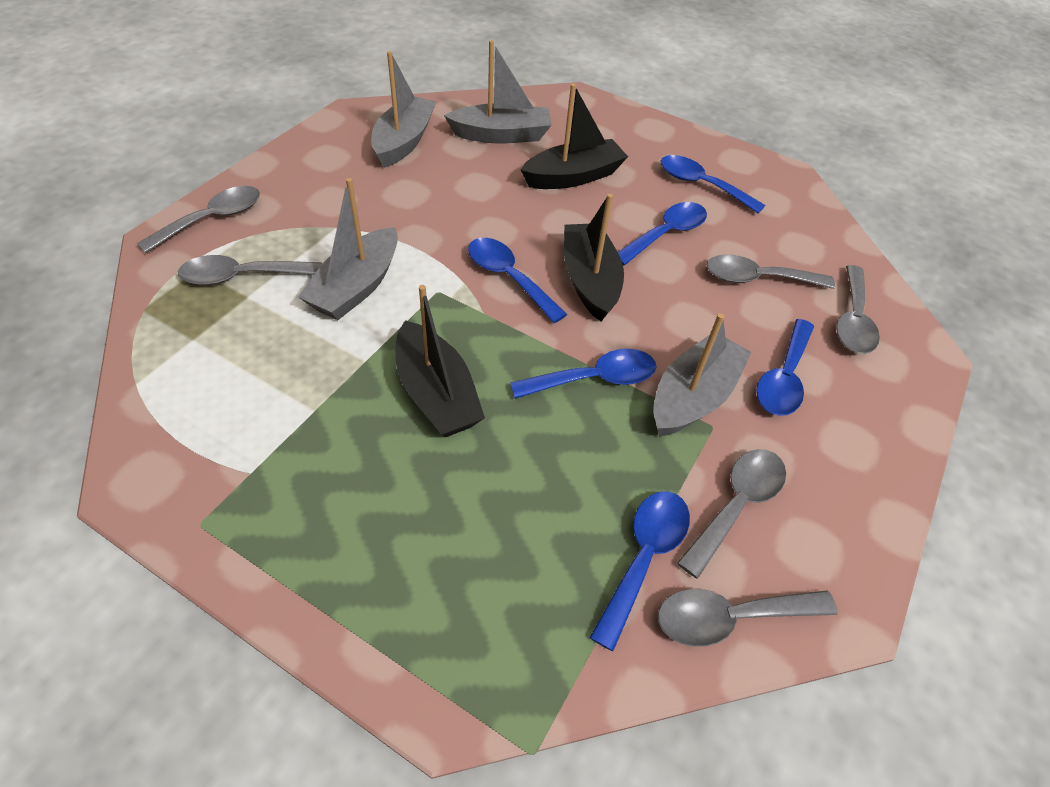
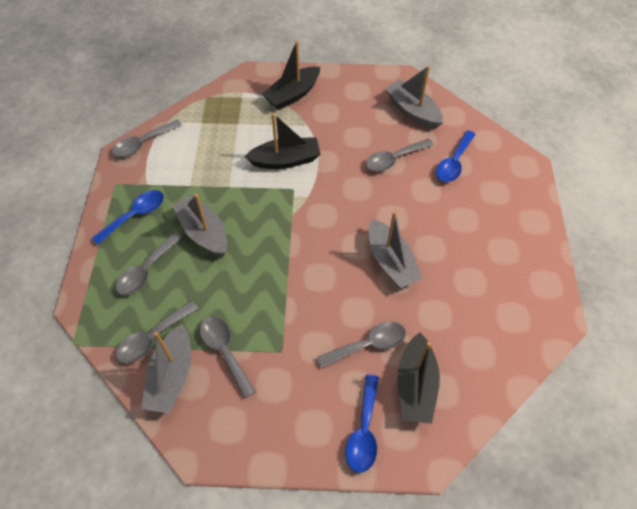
blue spoon: [468,238,567,323] [510,349,656,399] [589,491,690,651] [618,202,707,266] [661,155,765,214] [756,319,814,416] = 6 -> [92,190,164,245] [345,374,379,473] [436,130,476,182] = 3

